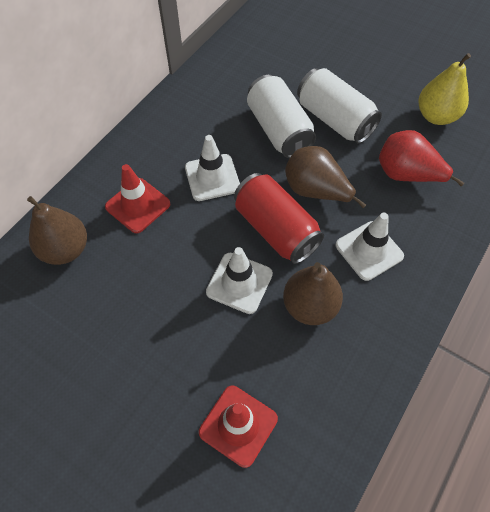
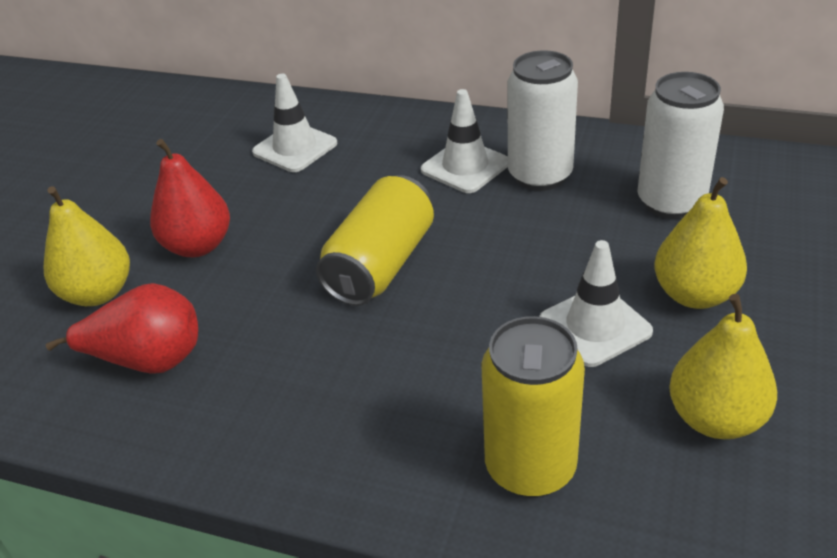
brown pear: [27,196,87,265] [283,262,343,325] [285,146,366,208] = 3 -> none = 0
red can: [234,173,324,264] = 1 -> none = 0
red pear: [379,130,464,186] = 1 -> [46,283,198,374] [150,139,230,257] = 2
red traffic cone: [105,164,170,233] [199,386,278,468] = 2 -> none = 0
yellow can: none = 0 -> [316,175,434,306] [482,316,585,498] = 2
yellow pear: [418,53,471,125] = 1 -> [44,186,130,306] [654,177,747,309] [669,294,777,439] = 3

